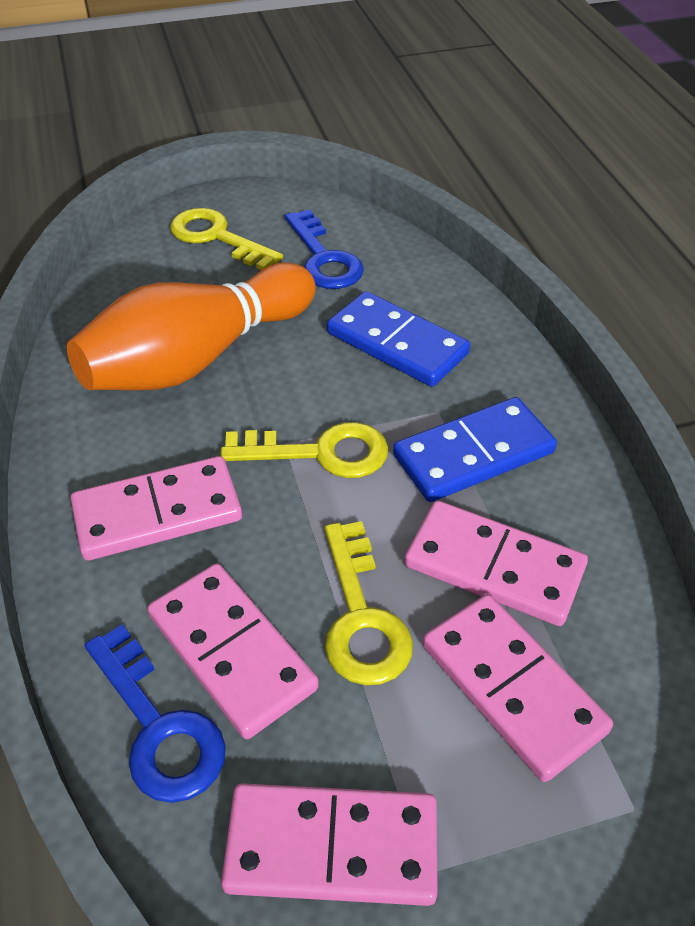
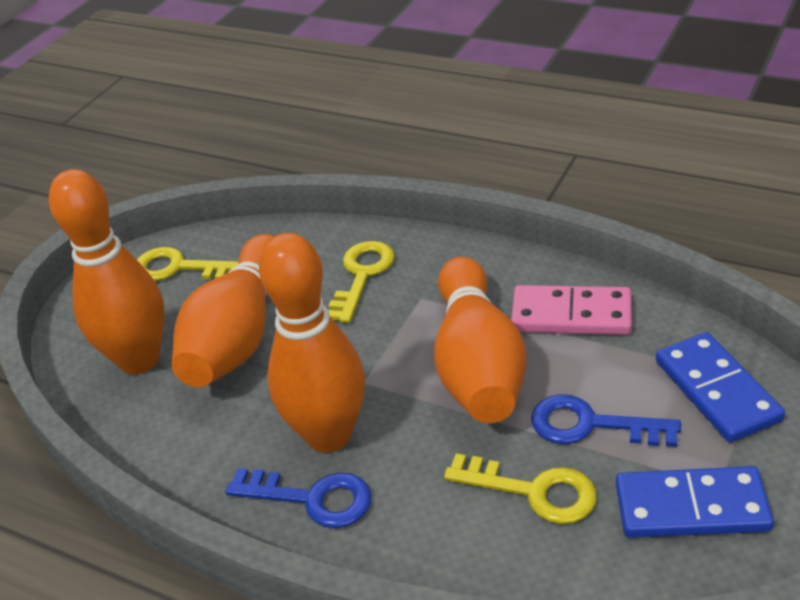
orange bowling pin: [67,263,316,390] = 1 -> [49,169,165,374] [172,234,275,387] [259,233,365,453] [434,256,526,423] = 4
pink domino: [71,456,242,561] [148,563,319,739] [221,783,438,906] [404,500,588,626] [423,594,613,782] = 5 -> [511,285,632,335] = 1

